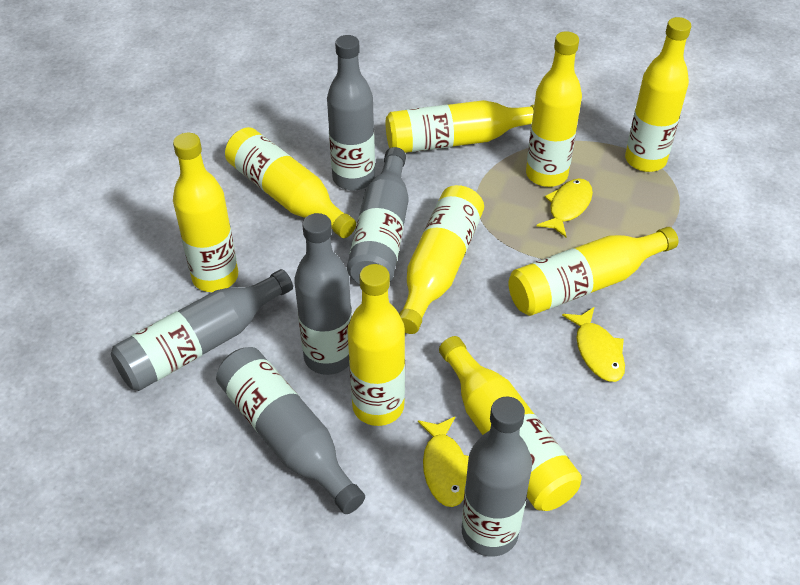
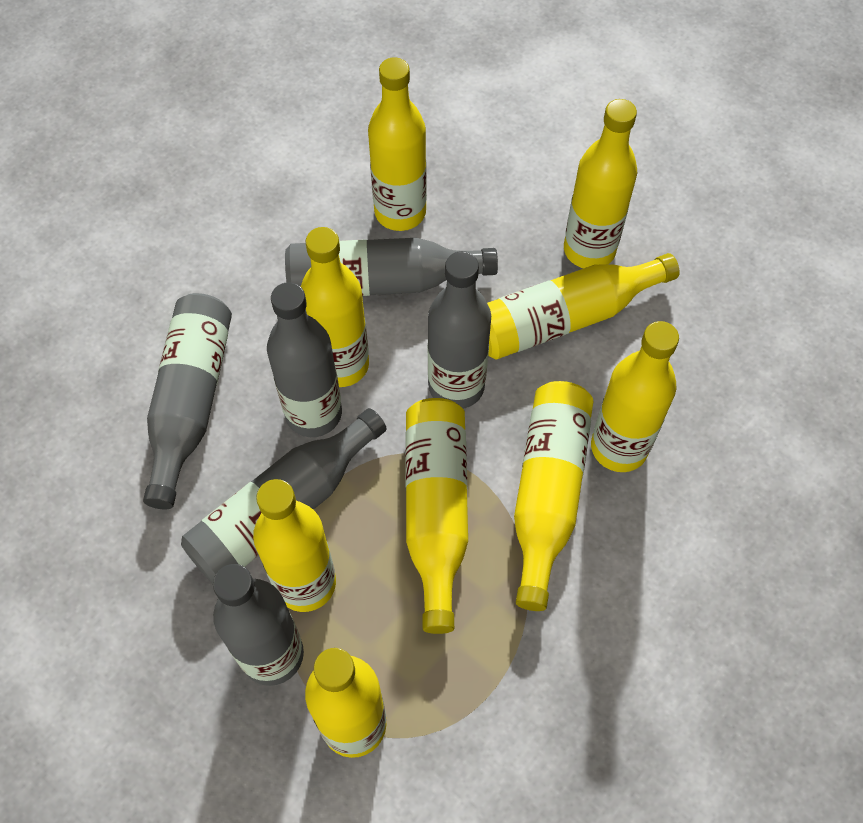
yellow fish: [418,417,469,507] [537,178,593,237] [562,307,625,382] = 3 -> none = 0

